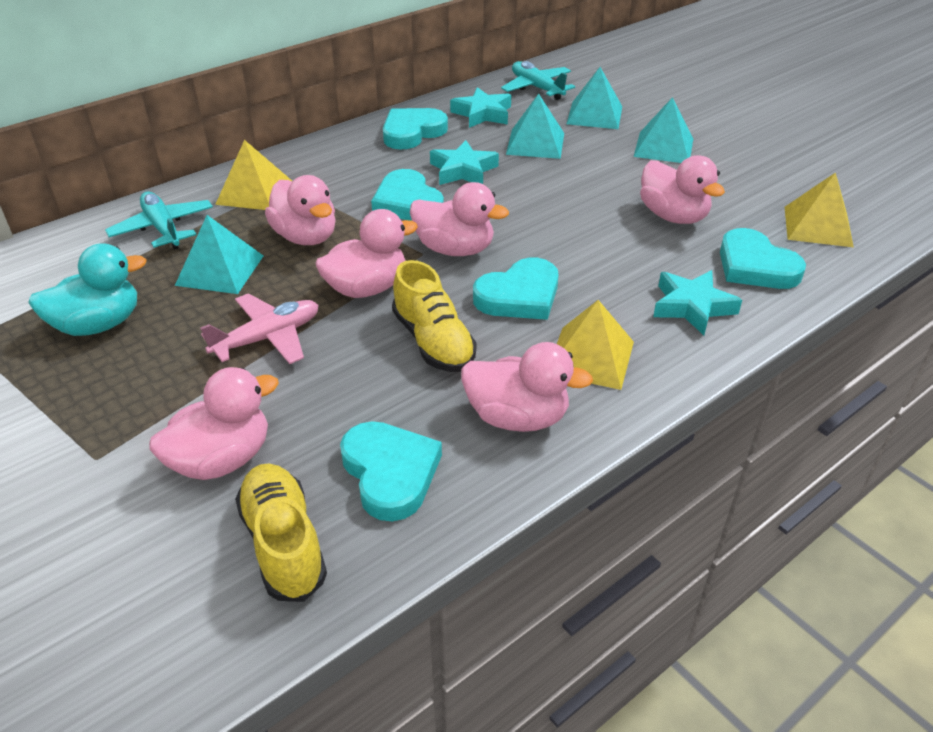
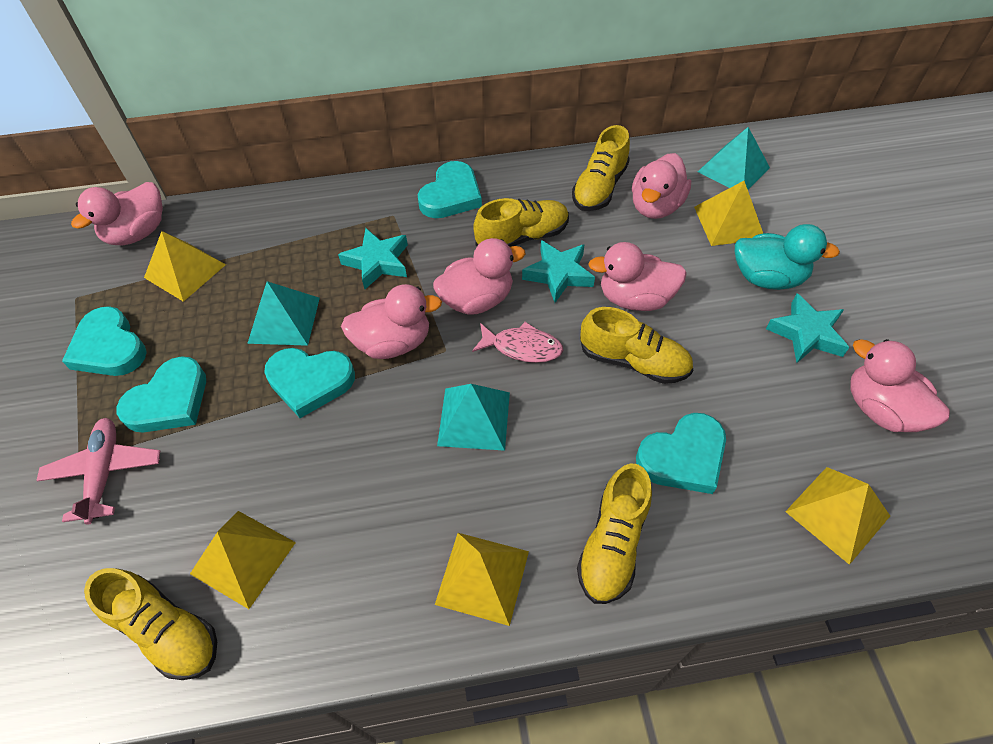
pink fish: none = 0 -> [472,322,563,363] = 1
turquoise plane: [105,191,213,250] [501,61,575,100] = 2 -> none = 0
turquoise pyramid: [175,215,263,294] [506,94,564,159] [567,67,622,129] [633,97,693,163] = 4 -> [247,281,320,346] [437,384,510,451] [698,127,770,190] = 3
yellow pyramid: [215,140,292,210] [557,300,634,390] [785,172,854,247] = 3 -> [144,231,226,302] [190,511,296,609] [435,533,529,626] [694,181,763,246] [785,467,890,565] = 5
yellow shoe: [235,464,327,602] [392,260,476,372] = 2 -> [84,568,217,680] [473,198,569,247] [572,125,630,211] [577,463,652,604] [580,307,693,384] = 5

